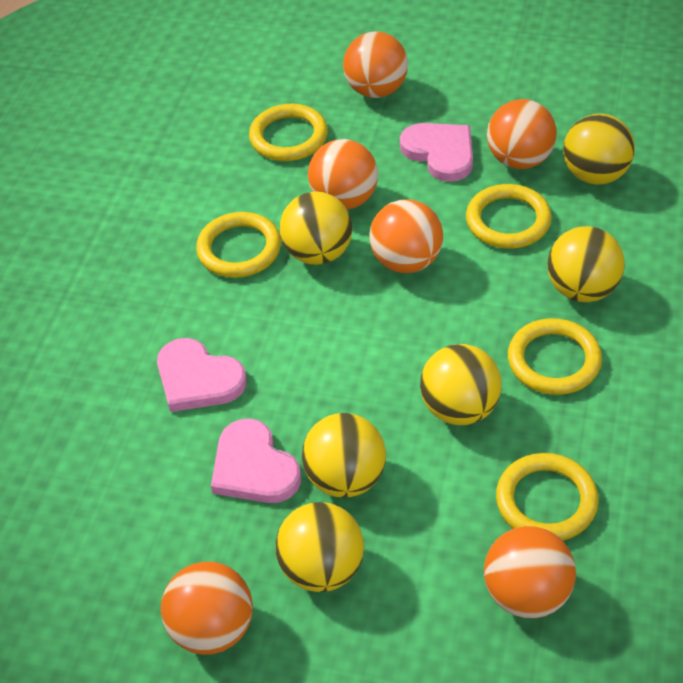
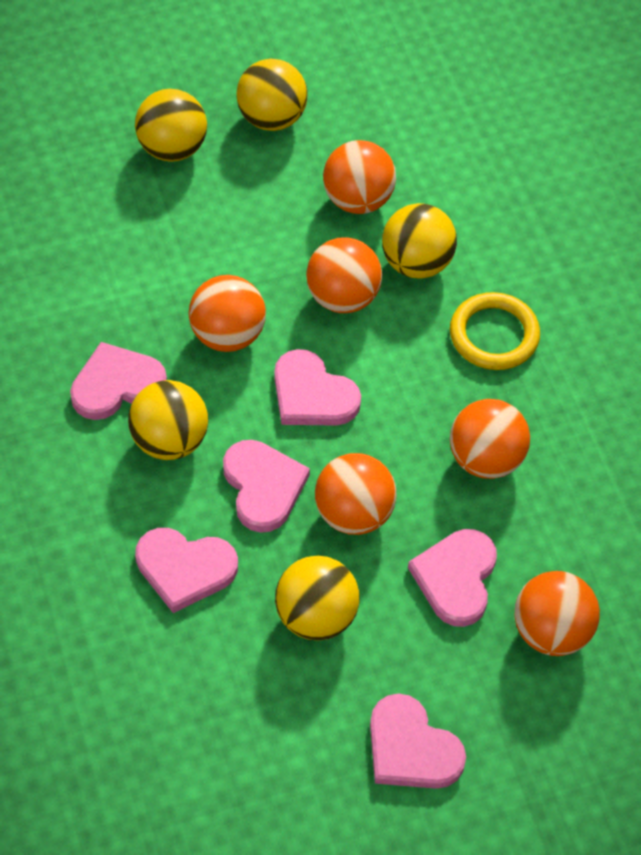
pink heart: [157,338,247,412] [211,418,301,503] [400,123,473,182] = 3 -> [70,342,167,420] [135,528,238,613] [223,440,310,533] [274,349,361,426] [370,693,466,789] [408,529,497,627] = 6
yellow ball: [276,502,364,592] [280,192,352,265] [302,413,386,498] [420,344,502,425] [547,226,625,302] [563,114,635,185] = 6 -> [128,380,208,460] [135,89,207,162] [236,59,308,131] [275,556,360,641] [382,203,457,279] = 5
yellow ring: [196,212,281,278] [249,104,328,161] [466,184,552,249] [496,453,599,540] [508,318,602,395] = 5 -> [450,292,540,370] = 1

